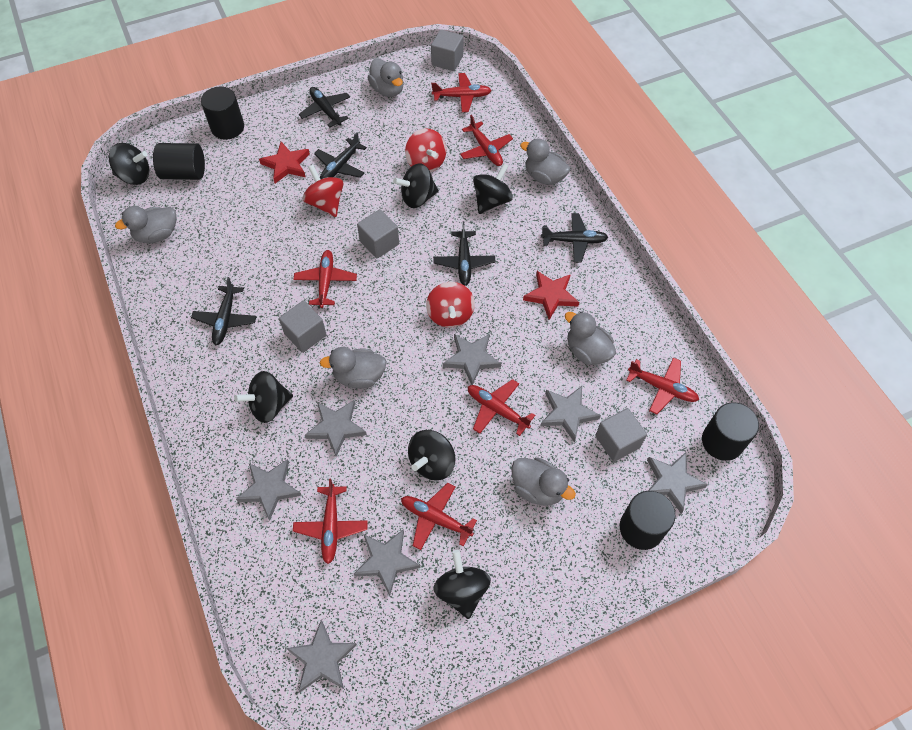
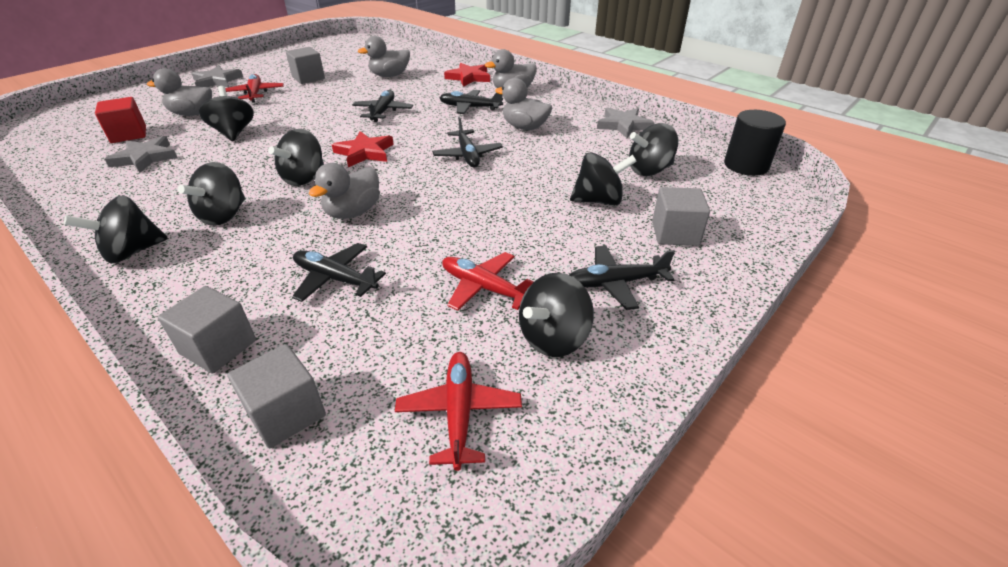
black cylinder: [153,143,205,180] [201,87,244,140] [620,491,676,550] [702,402,759,461] = 4 -> [724,110,786,176] = 1
black spinning top: [109,143,149,185] [234,371,293,423] [393,164,439,208] [408,430,456,480] [433,550,491,619] [473,163,513,214] = 6 -> [64,195,168,264] [178,162,246,226] [199,86,254,141] [268,129,324,186] [519,273,594,357] [570,152,637,205] [629,123,678,176] = 7
grey duck: [115,206,177,243] [320,347,387,389] [368,58,404,97] [511,457,576,506] [520,139,570,185] [565,312,616,365] = 6 -> [147,68,212,116] [309,163,380,219] [358,36,410,77] [485,49,537,88] [495,78,552,130] = 5
grey star: [236,459,302,521] [286,620,357,692] [305,400,367,457] [354,529,420,596] [443,334,501,385] [541,386,601,443] [647,452,708,513] = 7 -> [105,136,178,173] [191,65,243,87] [597,107,655,138] = 3
red cube: none = 0 -> [95,97,146,143] = 1
red plane: [293,250,357,308] [293,479,368,564] [401,483,477,550] [431,73,492,112] [460,115,513,166] [468,379,535,436] [626,357,699,414] = 7 -> [225,74,284,103] [395,352,522,471] [442,252,534,311] = 3
red spinning top: [303,165,343,217] [405,129,446,172] [426,282,475,328] = 3 -> none = 0

